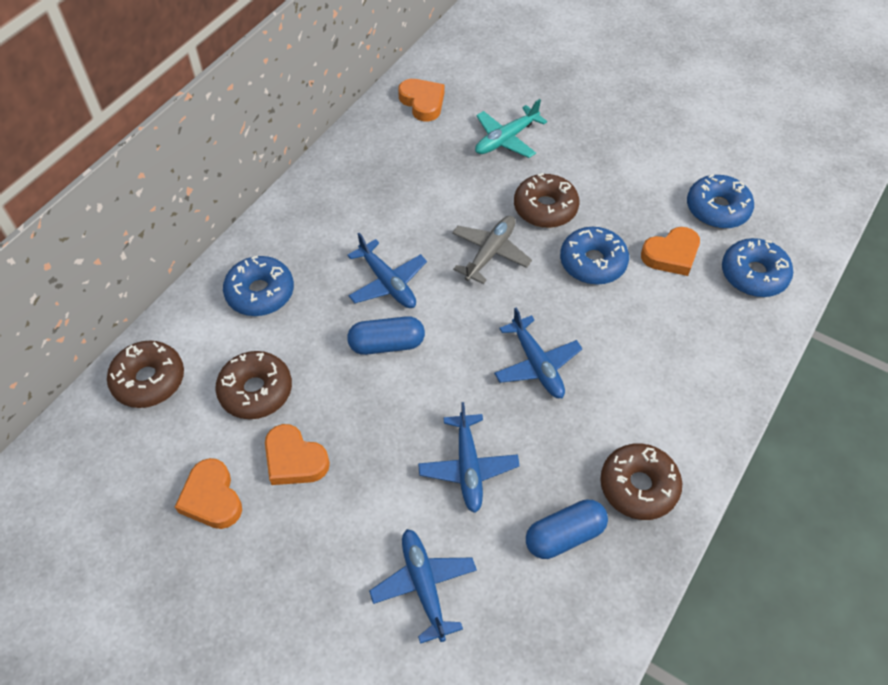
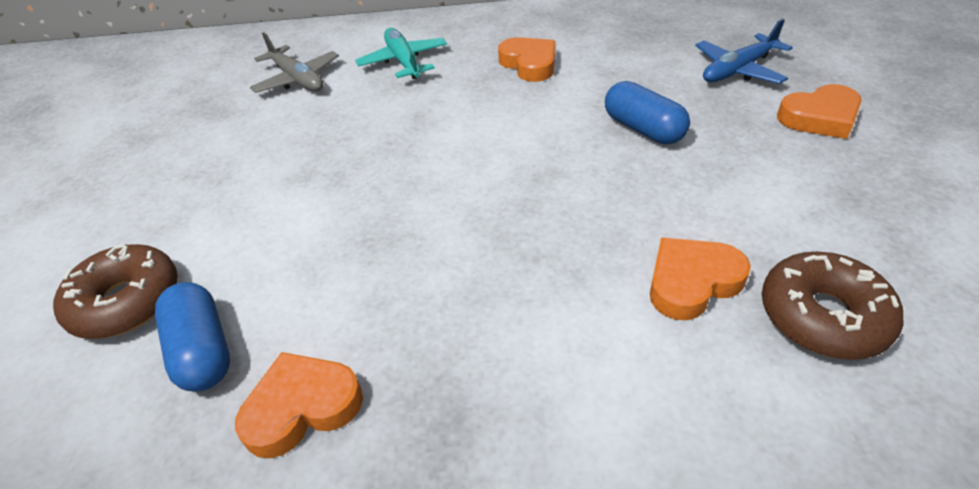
blue donut: [223,256,294,316] [560,227,629,285] [687,174,754,229] [722,238,793,297] = 4 -> none = 0
blue plane: [347,233,427,308] [369,529,477,644] [418,402,520,513] [494,307,582,398] = 4 -> [695,19,793,84] = 1
brown donut: [107,340,184,408] [215,351,292,419] [514,173,579,228] [600,443,682,520] = 4 -> [53,244,178,339] [762,252,903,360] = 2

